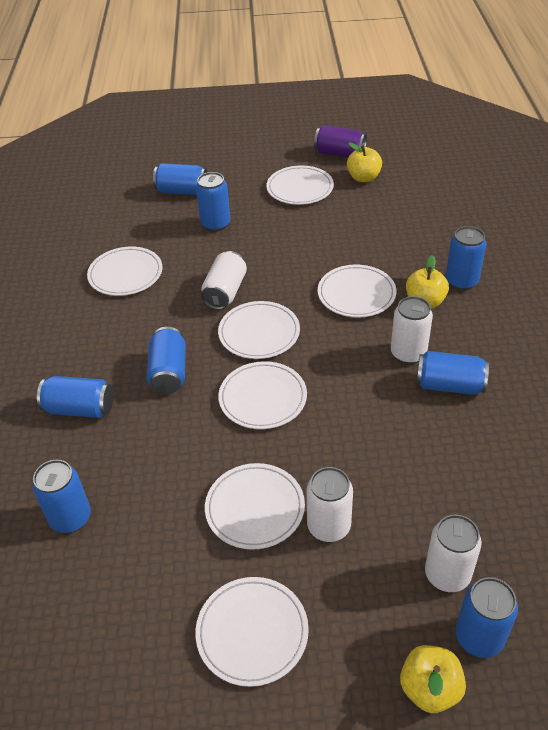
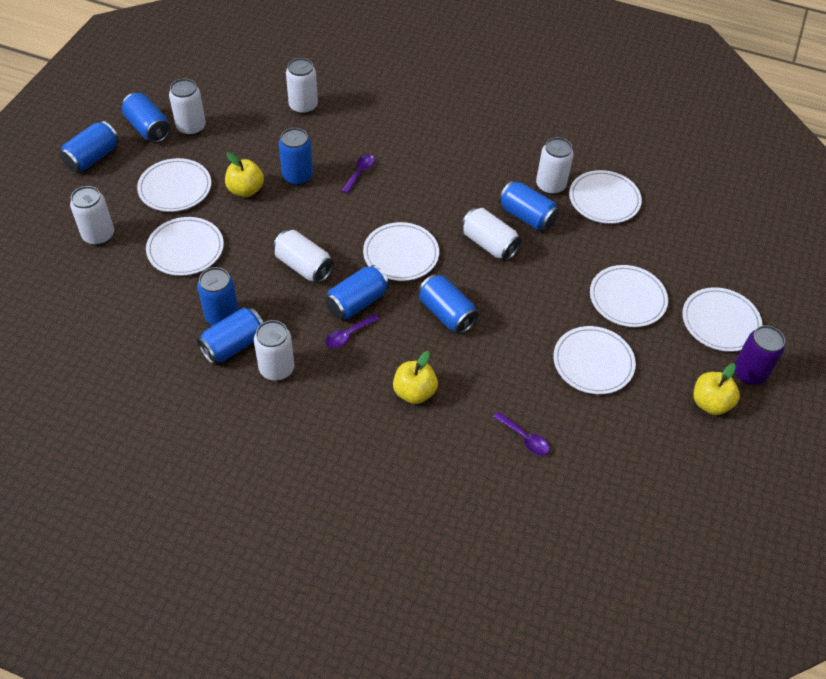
purple spoon: none = 0 -> [325,314,379,348] [342,155,375,194] [493,412,550,456] = 3
white can: [201,251,247,310] [307,467,353,542] [391,296,433,364] [425,515,482,592] = 4 -> [70,186,114,246] [169,79,206,136] [254,320,294,381] [273,230,334,283] [286,58,318,115] [461,208,522,261] [536,137,573,195] = 7

